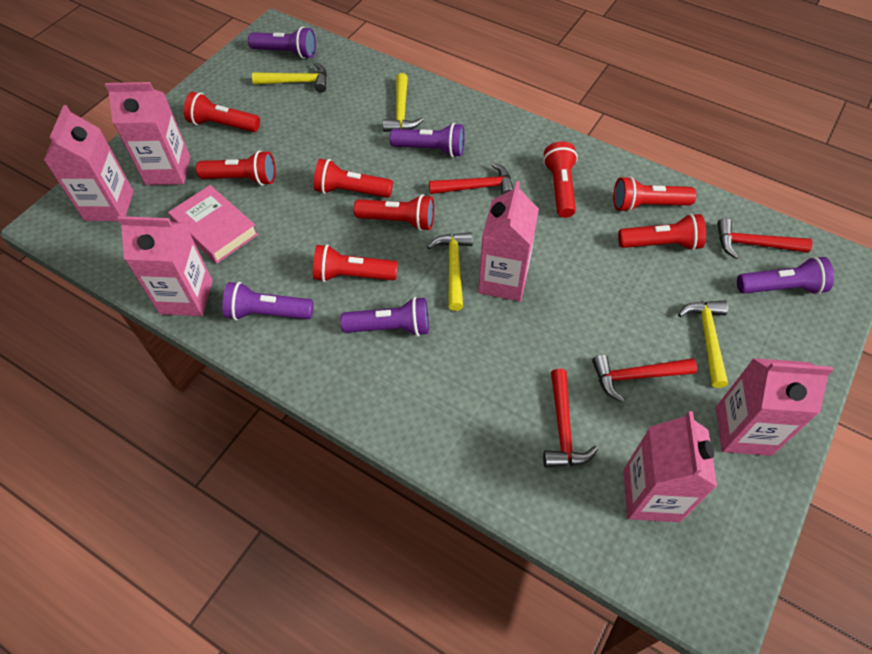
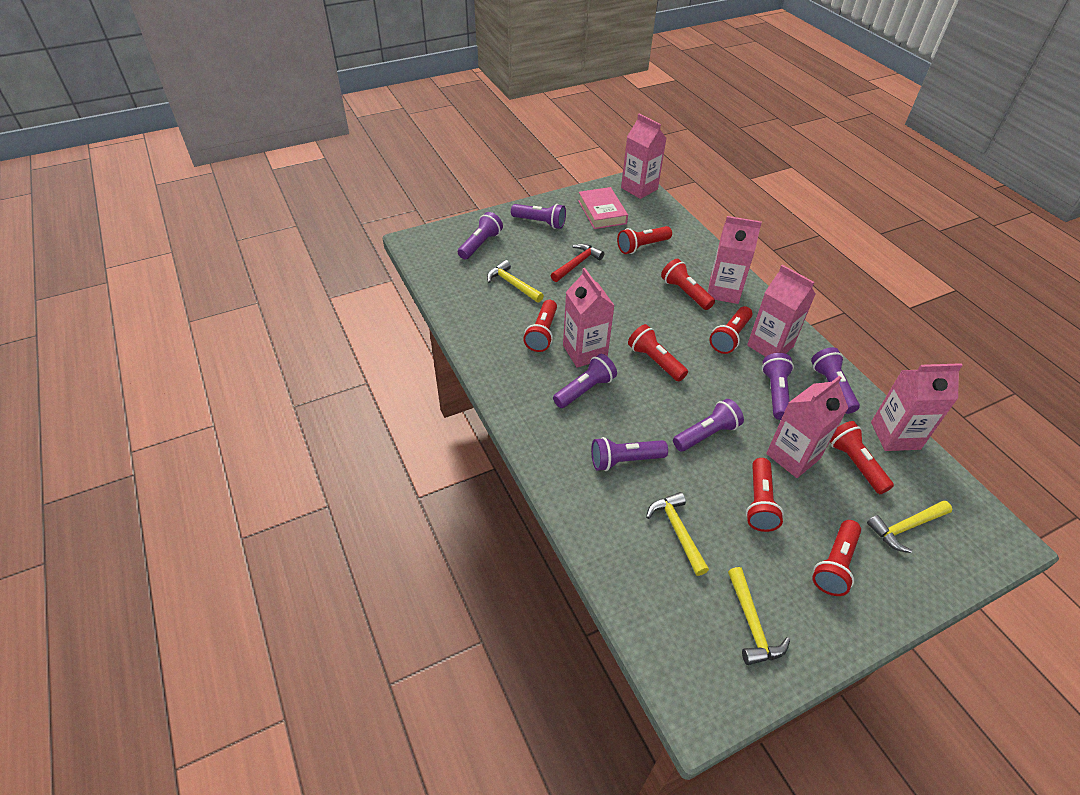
purple flashlight: [222,282,314,320] [248,27,316,59] [340,297,429,336] [390,123,464,157] [737,256,834,295] = 5 -> [458,212,503,259] [511,204,566,229] [553,354,617,408] [591,437,668,471] [673,399,744,452] [762,353,794,420] [811,347,860,414] = 7
red hammer: [429,163,514,195] [543,369,598,467] [592,355,697,402] [717,218,813,259] = 4 -> [551,243,604,282] = 1

